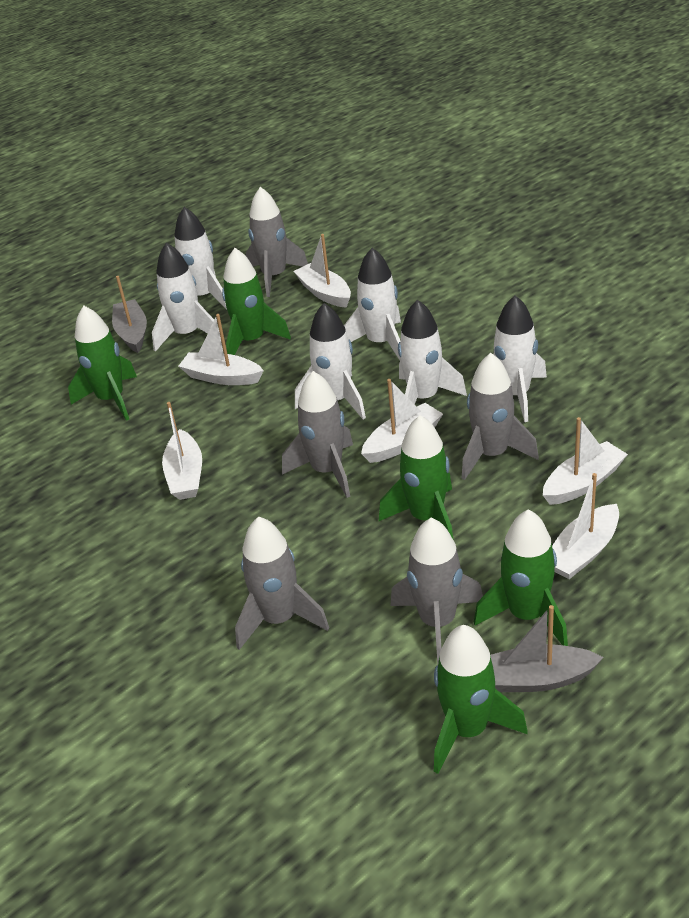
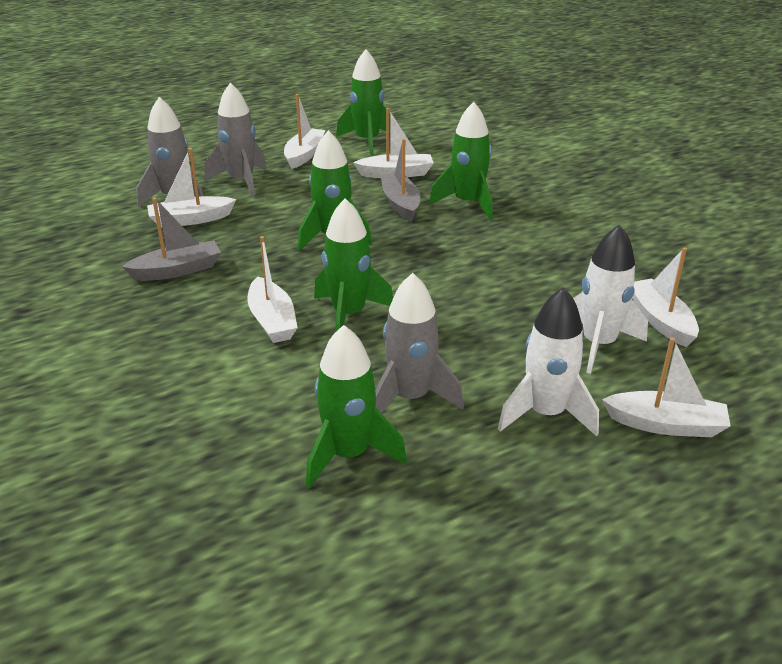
grey rocket: [235,516,329,650] [246,187,308,297] [282,371,353,498] [390,518,483,663] [461,353,539,480] = 5 -> [136,97,203,207] [204,82,266,197] [375,273,464,413] = 3
white rocket: [152,243,221,352] [174,207,227,309] [295,303,366,420] [344,248,401,361] [398,299,467,405] [475,295,547,422] = 6 -> [498,287,599,436] [573,225,648,374] = 2

